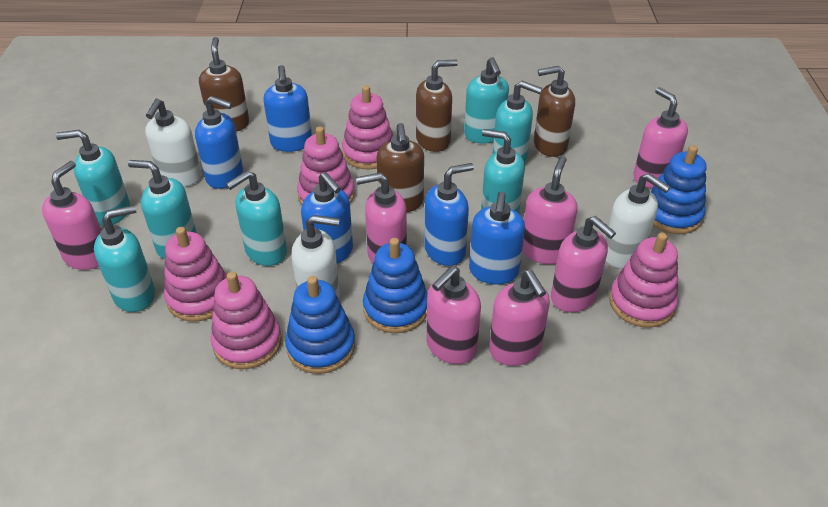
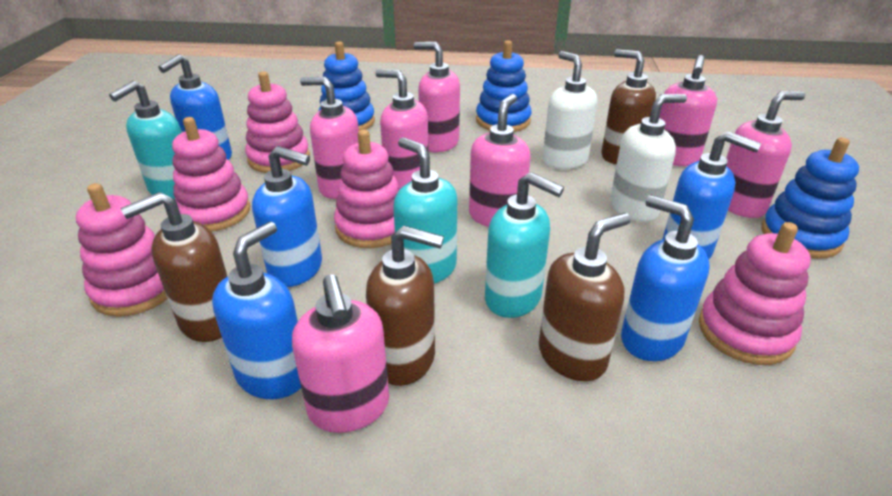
turquoise soap dispenser: [56,130,130,226] [94,205,155,312] [128,160,197,259] [226,170,287,266] [464,57,509,143] [481,129,525,213] [492,81,542,164] = 7 -> [109,81,182,199] [393,137,457,284] [485,172,564,318] = 3
white soap dispenser: [145,98,202,187] [291,215,340,299] [605,173,671,269] = 3 -> [542,51,597,169] [610,94,687,222] = 2

